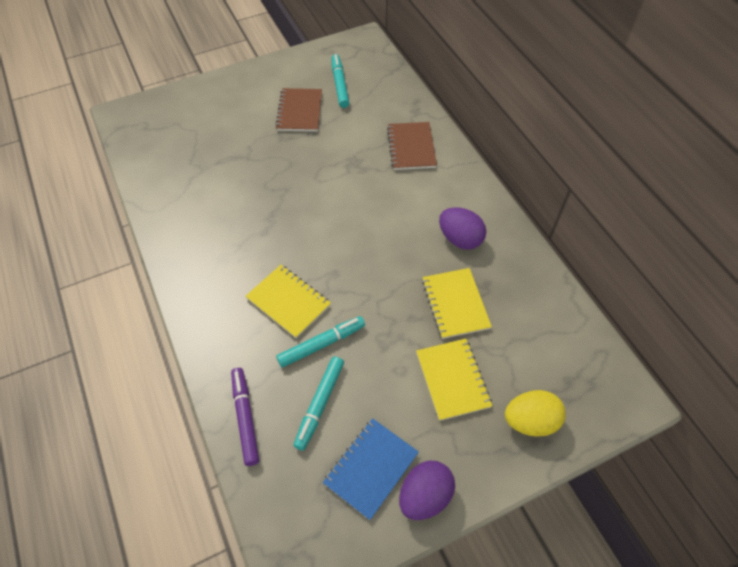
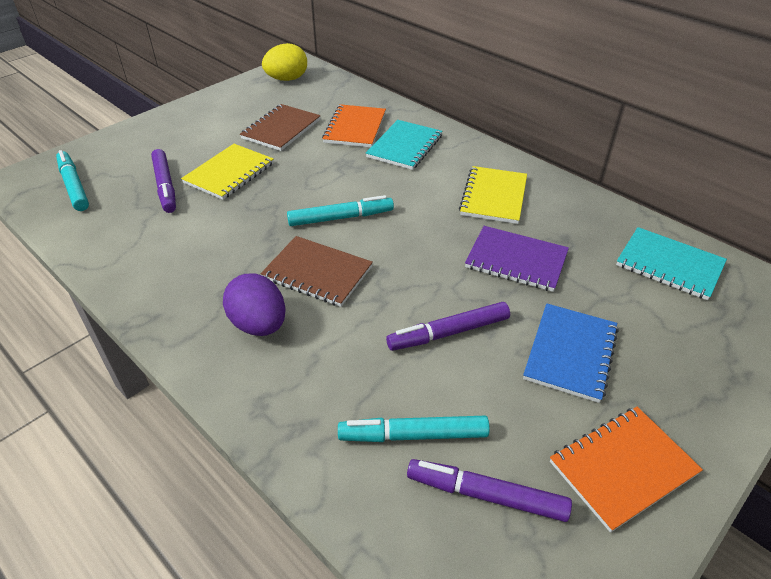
orange notebook: none = 0 -> [322,104,386,148] [550,407,703,533] = 2
purple egg: [399,460,455,520] [439,207,486,250] = 2 -> [223,274,286,336] = 1
purple marker: [231,368,259,466] = 1 -> [151,149,176,213] [386,302,510,351] [407,459,572,522] = 3
purple notebook: none = 0 -> [465,226,569,292] = 1
turquoise notebook: none = 0 -> [366,120,442,170] [616,227,727,300] = 2
yellow notebook: [246,265,331,339] [416,339,492,421] [422,268,492,339] = 3 -> [181,144,274,200] [459,166,527,224] = 2

